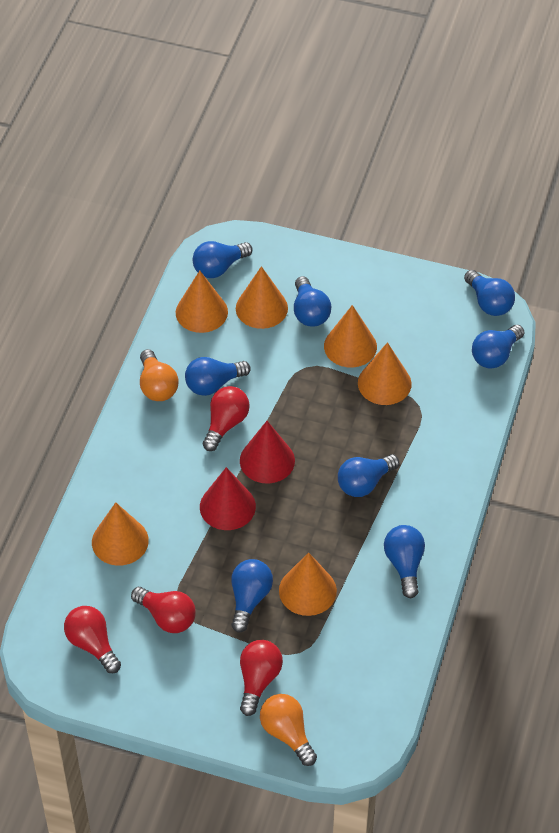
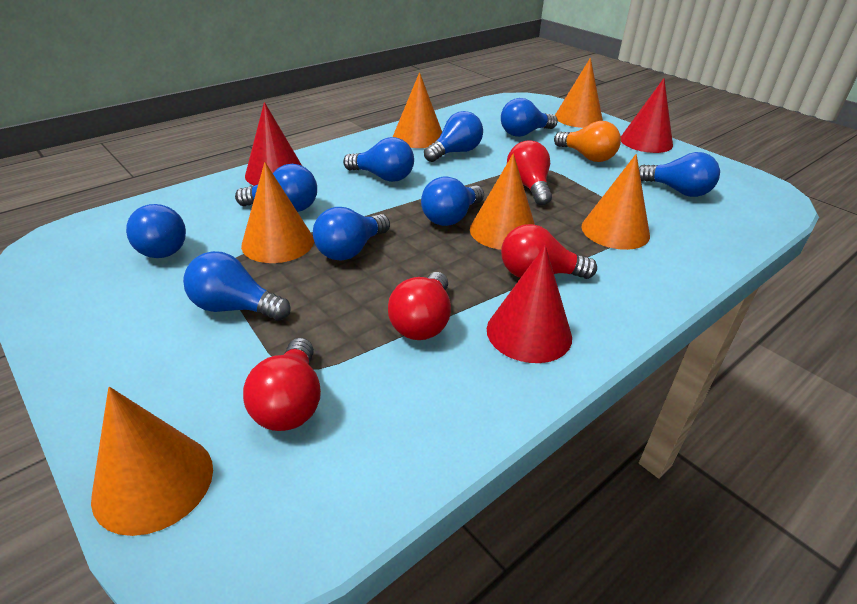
blue light bulb: [185,357,251,396] [193,241,253,278] [231,559,273,633] [294,276,331,327] [338,454,399,497] [384,525,425,598] [464,270,515,316] [472,325,524,369] = 8 -> [126,204,186,258] [183,251,291,321] [235,164,317,212] [313,207,390,261] [343,137,414,182] [421,176,484,226] [424,111,483,162] [501,98,558,137] [639,152,720,197] = 9
orange light bulb: [140,349,178,401] [260,694,317,766] = 2 -> [554,121,621,162] = 1
red cone: [200,467,256,530] [240,421,295,483] = 2 -> [245,102,302,185] [487,245,572,363] [621,78,673,153] = 3

